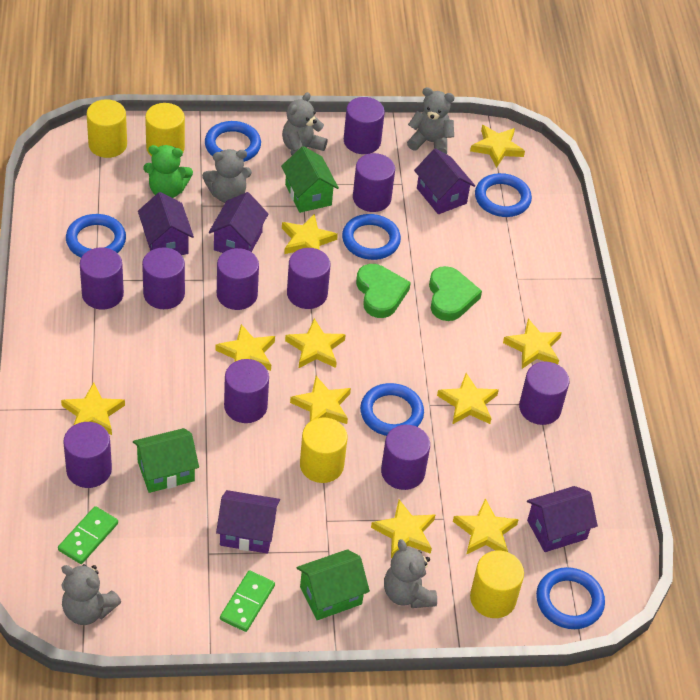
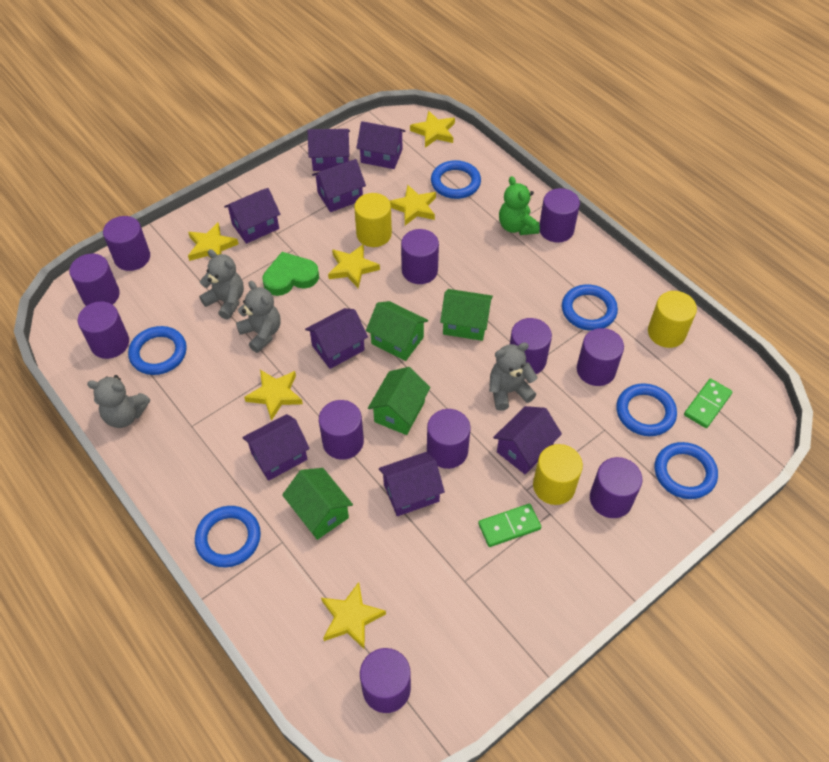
green heart: [356,264,411,318] [429,266,482,321] = 2 -> [262,252,319,296] = 1
green house: [133,428,199,493] [281,146,339,213] [297,549,370,620] = 3 -> [282,468,353,540] [366,301,428,361] [368,367,431,435] [440,289,493,341] = 4
grey teddy bear: [61,564,121,625] [202,149,252,203] [282,92,328,155] [384,539,437,608] [407,87,455,154] = 5 -> [87,375,150,428] [199,249,244,320] [236,281,281,353] [489,342,538,411] = 4
purple cylinder: [63,422,112,488] [80,247,124,310] [142,247,185,309] [217,248,259,310] [224,359,269,423] [287,248,330,309] [344,97,385,154] [353,153,395,212] [381,425,430,490] [519,362,569,425] = 10 -> [69,254,120,306] [78,301,129,359] [103,216,150,271] [319,400,364,460] [360,648,411,713] [401,229,439,284] [427,409,471,469] [510,318,552,374] [539,188,580,243] [577,328,624,386] [590,457,642,518] = 11
purple house: [138,192,194,255] [209,192,268,253] [216,490,280,553] [414,148,475,214] [527,486,598,552] = 5 -> [224,188,280,244] [242,414,310,481] [305,308,368,369] [308,129,350,171] [312,159,366,212] [356,121,405,169] [379,452,445,516] [493,406,562,474] = 8
yellow cylinder: [87,99,127,158] [145,103,185,157] [300,418,347,483] [470,551,524,618] = 4 -> [354,193,392,247] [533,444,583,505] [648,291,697,348] = 3
yellow star: [61,382,125,435] [215,324,275,371] [282,214,338,254] [285,318,346,368] [290,376,351,424] [371,500,436,558] [437,373,499,425] [453,498,519,555] [470,125,525,168] [503,319,562,369] = 10 -> [188,222,238,261] [244,370,303,421] [321,582,386,650] [328,244,380,288] [390,185,436,225] [410,111,455,147] = 6

